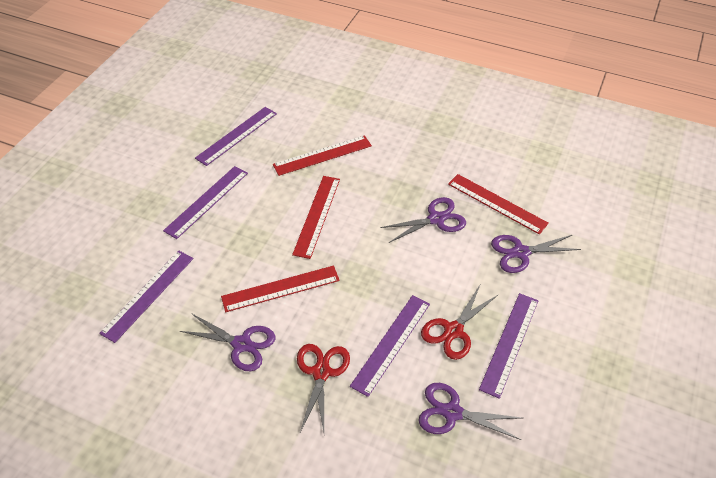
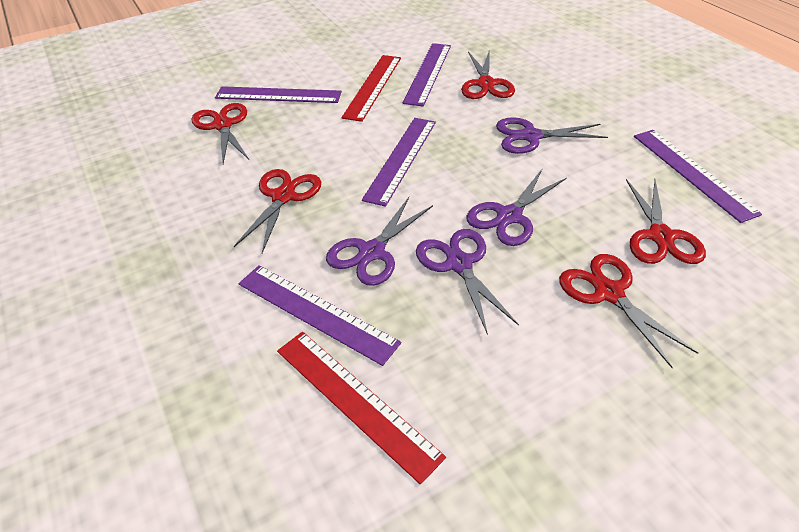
red ruler: [221,266,340,312] [273,135,372,176] [292,176,340,259] [448,174,549,234] = 4 -> [277,332,446,485] [341,55,401,122] = 2
red scissors: [297,344,350,432] [421,285,499,360] = 2 -> [192,103,249,164] [234,169,321,253] [461,51,515,99] [559,254,698,368] [626,179,706,264] = 5

